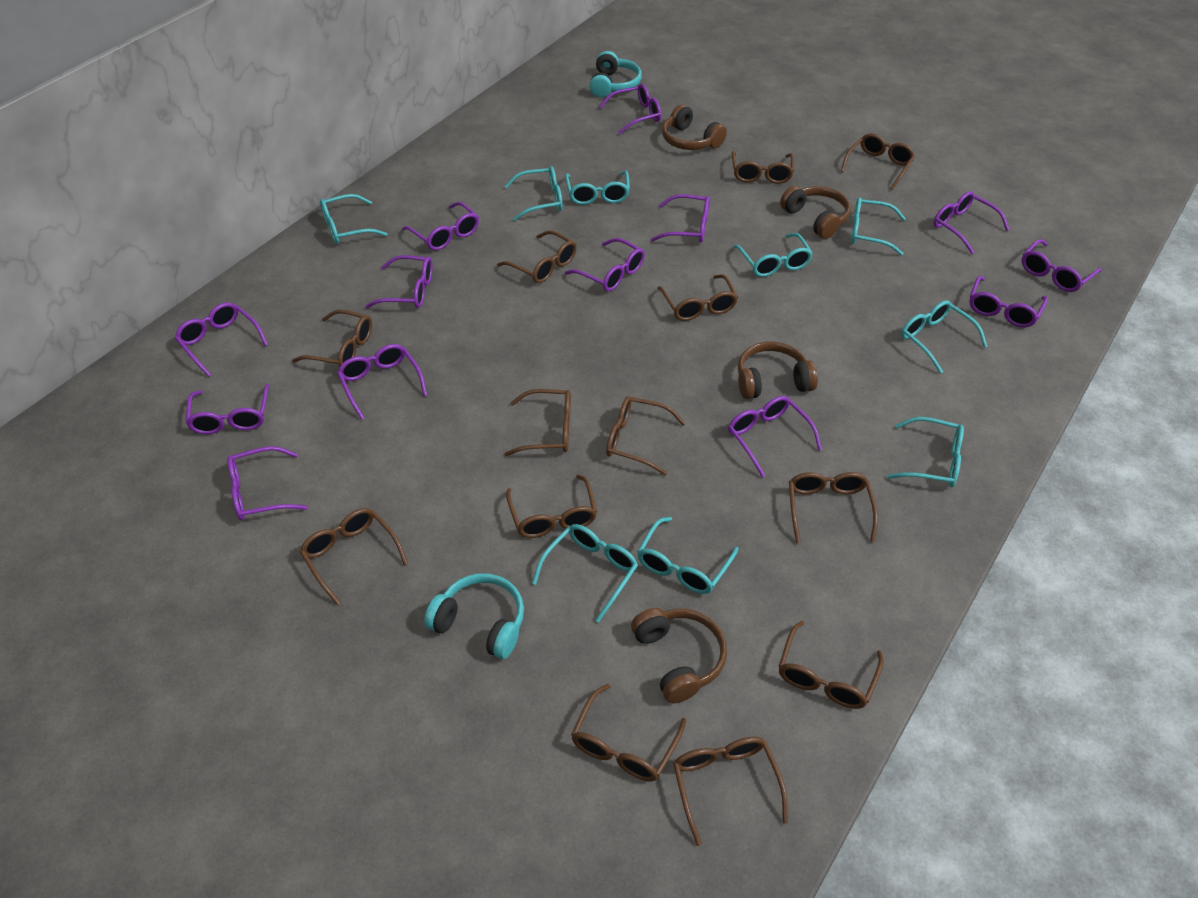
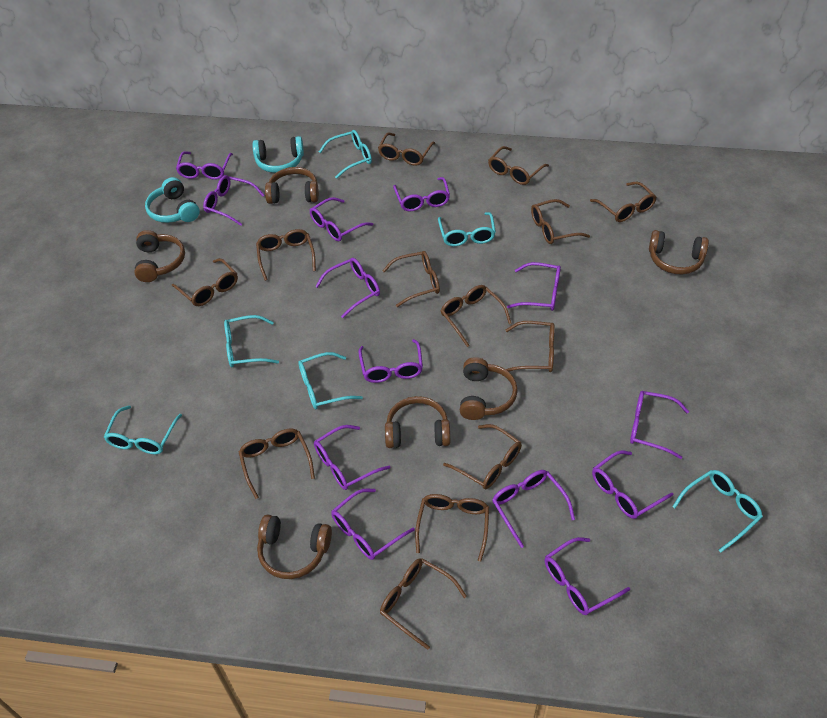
brown headphones: [631,608,727,703] [662,104,727,150] [738,341,818,399] [780,186,851,239] = 4 -> [134,230,185,282] [257,514,332,579] [265,167,319,204] [385,396,450,448] [460,357,518,420] [649,230,709,275] = 6
turquoise glasses: [320,194,387,244] [504,166,563,221] [532,524,638,622] [565,171,630,205] [637,517,739,594] [733,233,813,277] [851,197,906,255] [887,417,964,487] [901,300,987,373] = 9 -> [104,405,182,454] [224,315,279,367] [298,352,363,409] [319,130,372,179] [438,212,496,246] [672,470,763,552] = 6

